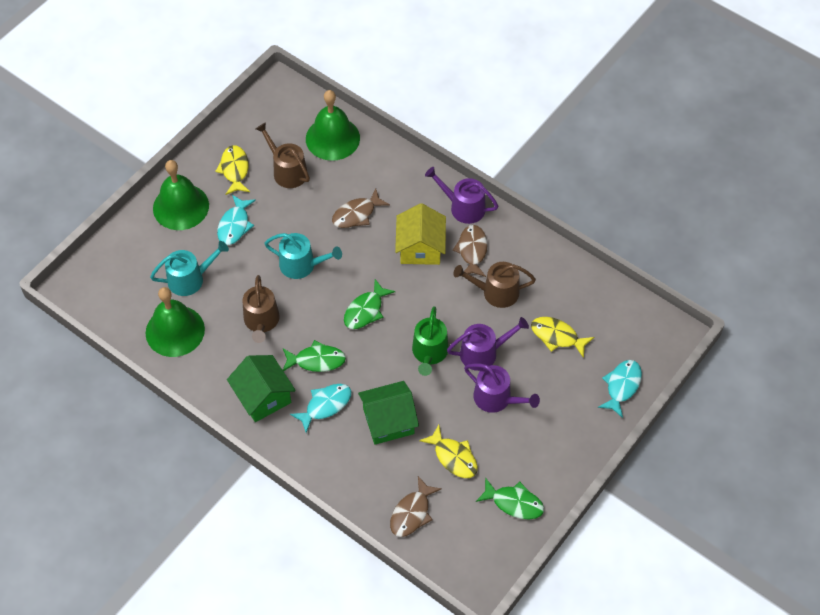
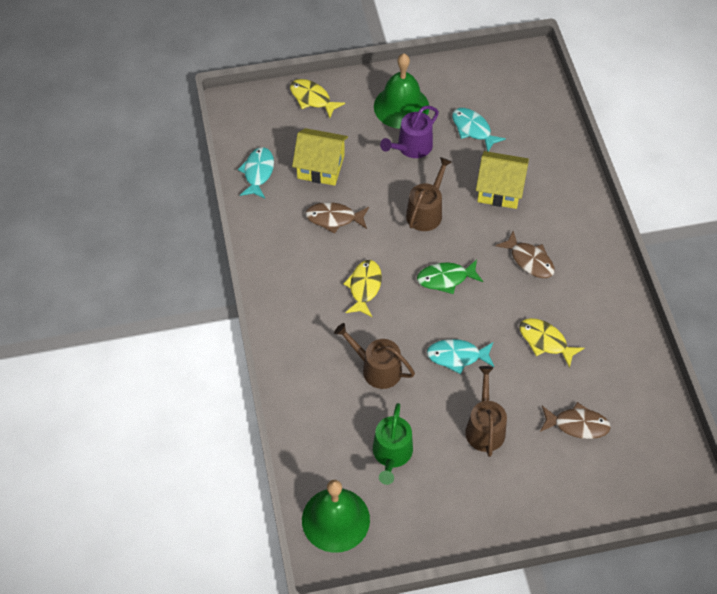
green bell: [146,287,205,357] [153,160,209,230] [306,90,360,161] = 3 -> [302,480,370,553] [374,54,429,129] = 2
green fish: [283,340,346,372] [344,279,395,329] [476,477,544,519] = 3 -> [417,259,483,294] = 1
green house: [227,355,296,422] [358,381,419,445] = 2 -> none = 0
purple watering can: [425,167,498,224] [447,317,529,371] [464,363,540,413] = 3 -> [380,105,439,158] = 1
turquoise watering can: [150,241,229,296] [264,233,342,279] = 2 -> none = 0
yellow house: [395,203,446,265] = 1 -> [292,128,348,186] [476,151,529,209] = 2

